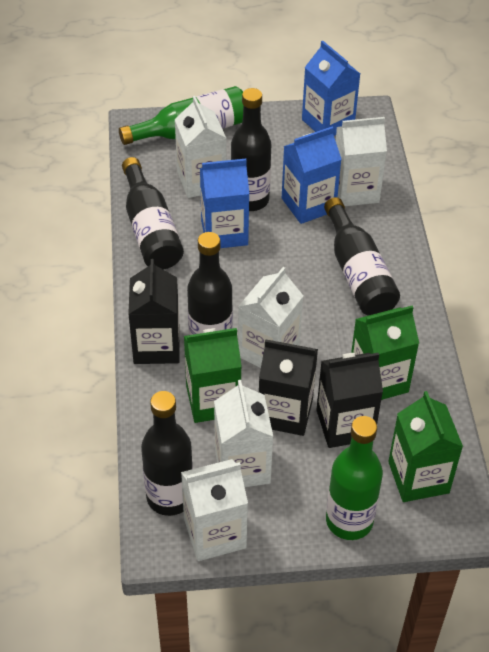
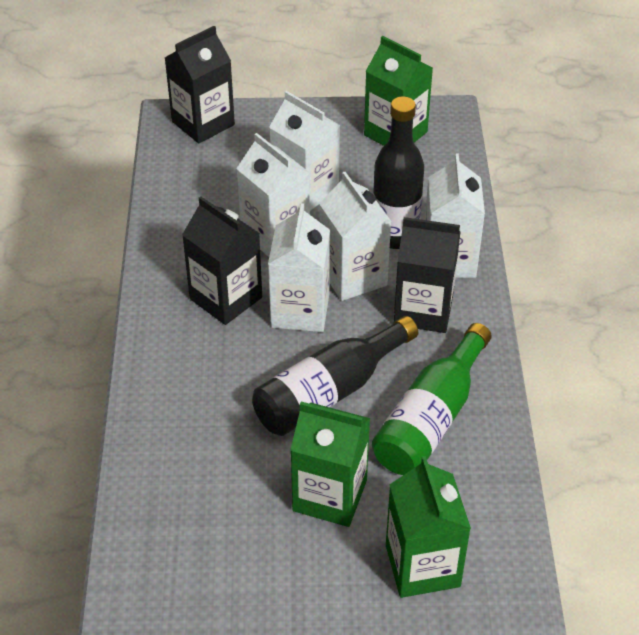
black bottle: [122,157,184,270] [141,391,193,516] [187,232,233,335] [231,88,271,211] [324,197,400,316] = 5 -> [252,316,418,436] [373,96,424,249] = 2
blue carton: [200,159,249,248] [282,127,342,224] [302,41,360,136] = 3 -> none = 0
green bottle: [119,86,243,145] [326,416,383,540] = 2 -> [372,323,492,475] = 1

